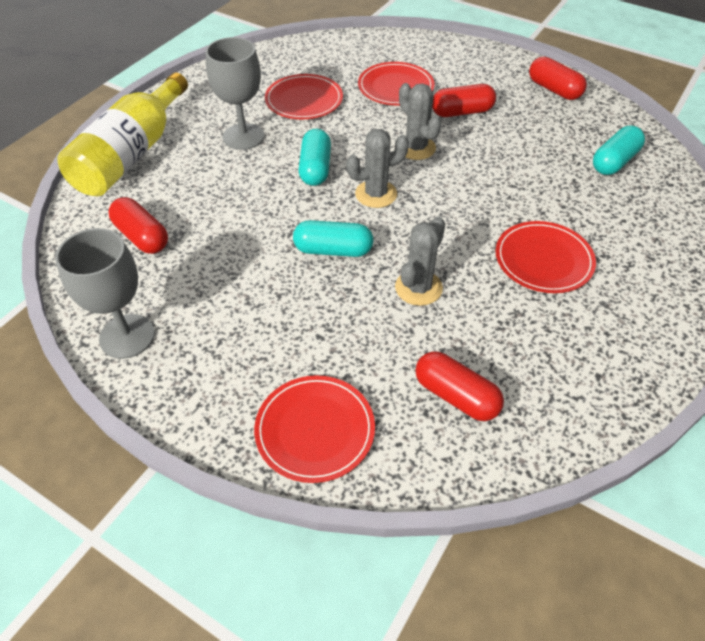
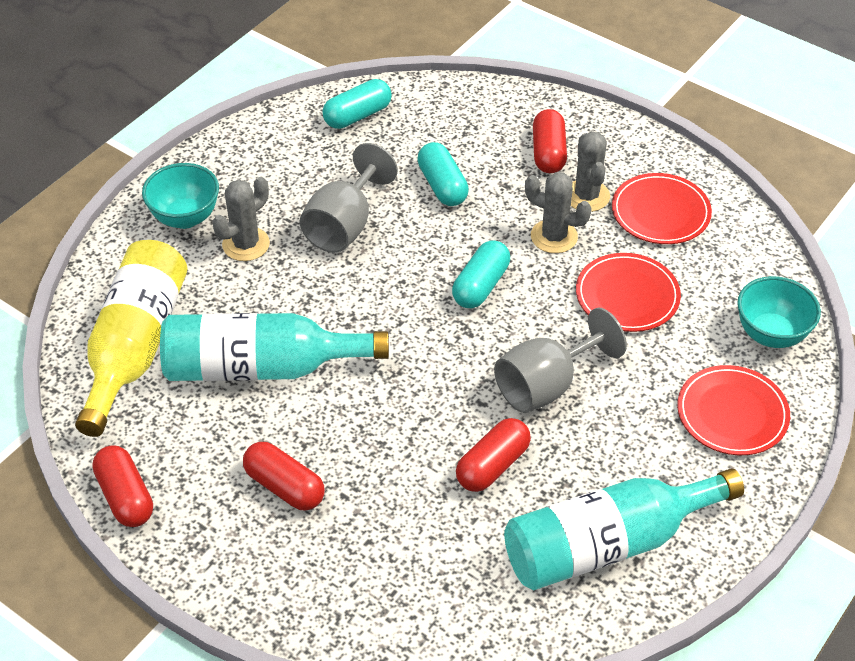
red plate: [254,375,375,483] [265,74,343,119] [358,62,435,105] [495,221,596,293] = 4 -> [576,253,681,332] [612,173,712,244] [677,365,790,455] = 3
turquoise bottle: none = 0 -> [160,313,389,381] [504,468,744,590] = 2
turquoise bowl: none = 0 -> [142,163,219,229] [737,276,821,348] = 2

